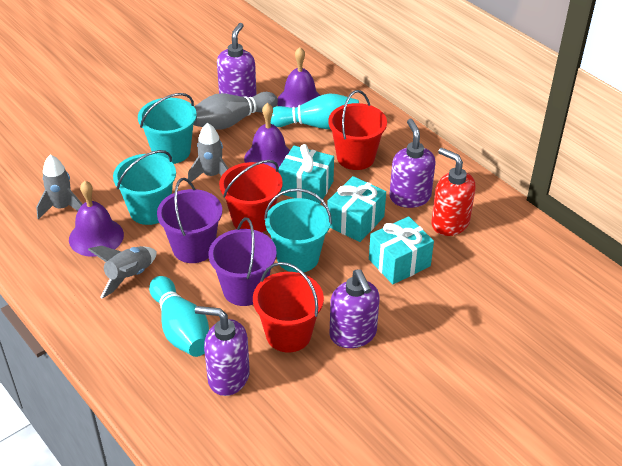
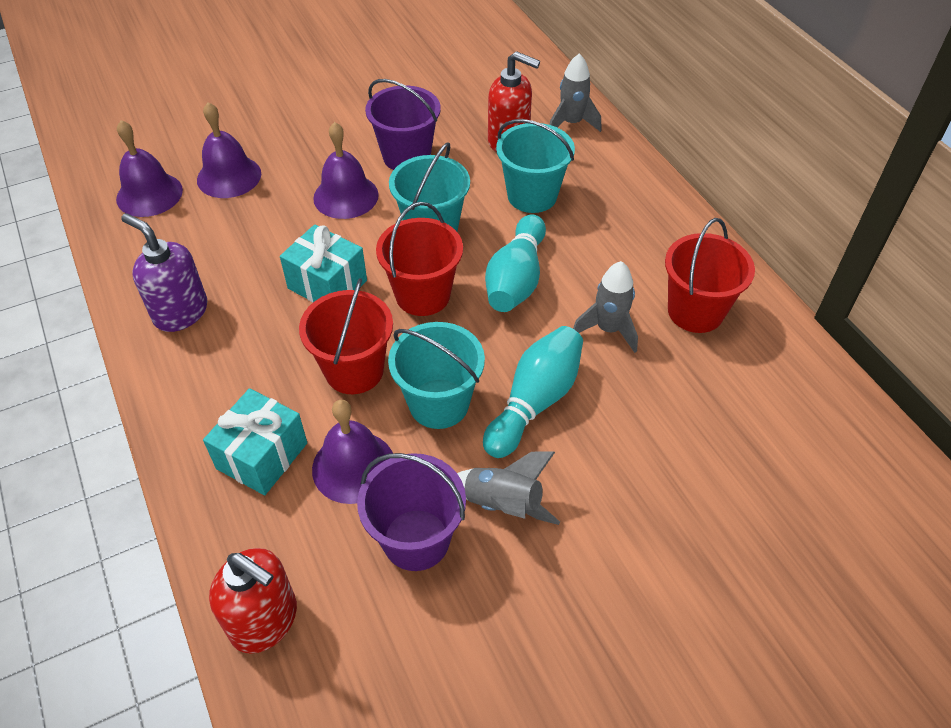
grey bowling pin: [193,92,278,130] = 1 -> none = 0
purple bell: [69,181,124,257] [244,103,290,172] [277,47,321,108] = 3 -> [116,120,183,217] [197,102,261,198] [312,400,393,504] [313,122,379,219] = 4
purple soap dispenser: [195,306,250,396] [217,23,257,98] [329,269,380,348] [389,119,436,208] = 4 -> [121,213,207,332] = 1
red soap dispenser: [431,148,476,236] = 1 -> [209,548,297,654] [488,51,540,152] = 2
turquoise gift: [279,144,334,204] [327,176,386,242] [369,216,434,284] = 3 -> [203,388,307,495] [280,224,367,302] = 2

